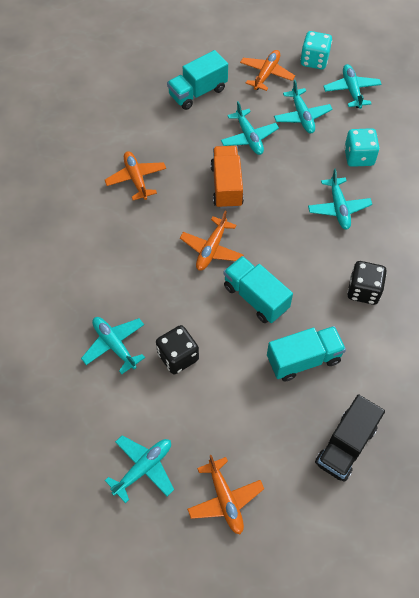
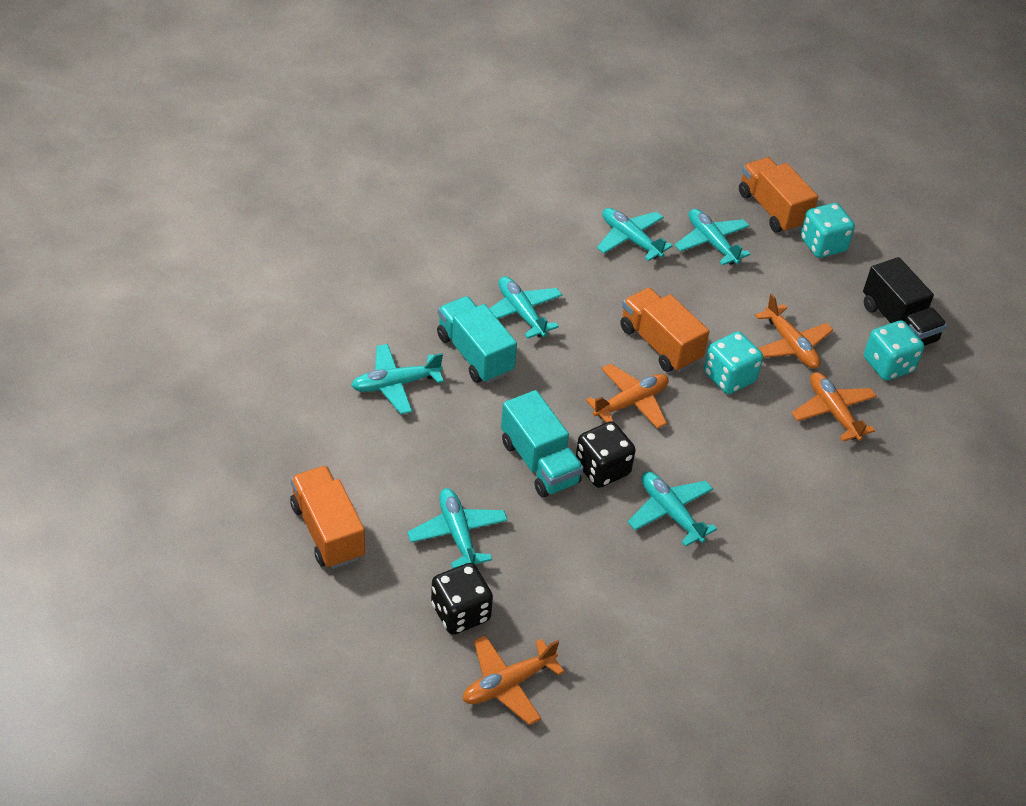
orange truck: [211,146,244,209] = 1 -> [290,466,365,569] [620,288,709,372] [739,157,818,233] = 3
turquoise dice: [300,31,332,70] [344,128,380,167] = 2 -> [704,332,763,394] [800,203,855,258] [864,320,924,381] = 3
turquoise truck: [167,50,228,110] [224,256,293,323] [267,326,346,382] = 3 -> [437,296,517,383] [501,390,584,498] = 2

